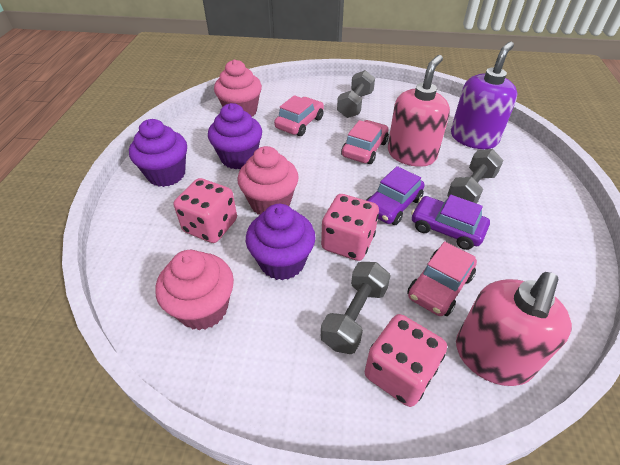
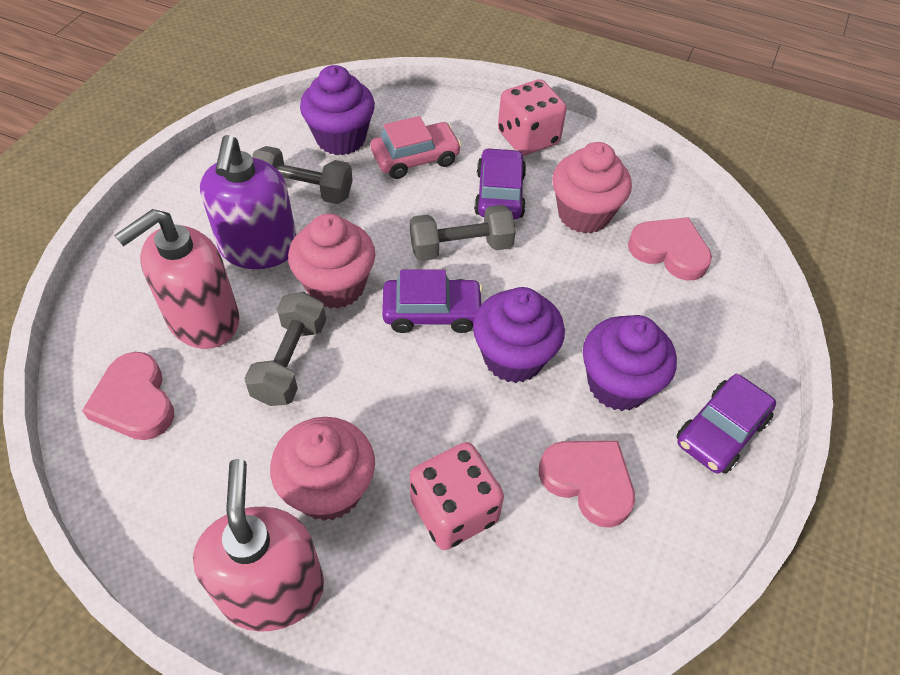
pink car: [274,95,324,136] [341,120,389,164] [407,241,477,316] = 3 -> [371,116,462,179] = 1
pink dice: [174,178,237,243] [321,194,379,261] [365,314,447,407] = 3 -> [410,442,504,550] [498,79,567,156] = 2
pink heart: none = 0 -> [82,352,174,440] [539,441,635,528] [628,217,712,280] = 3
purple car: [366,166,425,225] [411,195,490,250] = 2 -> [382,270,483,333] [474,148,526,219] [676,374,776,474] = 3

